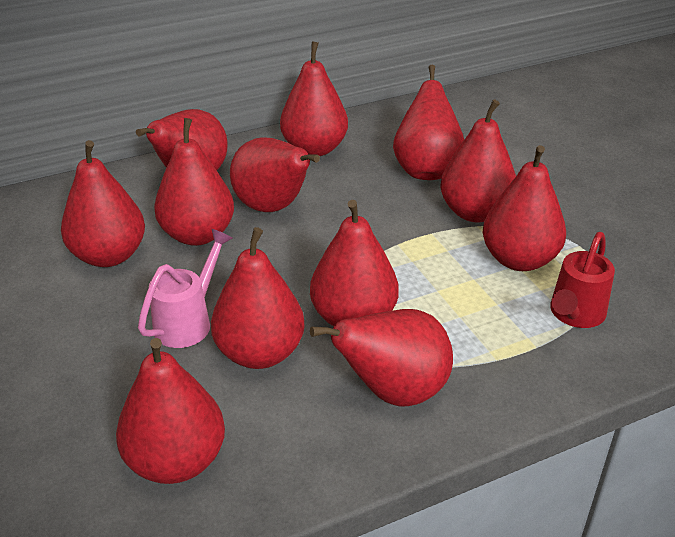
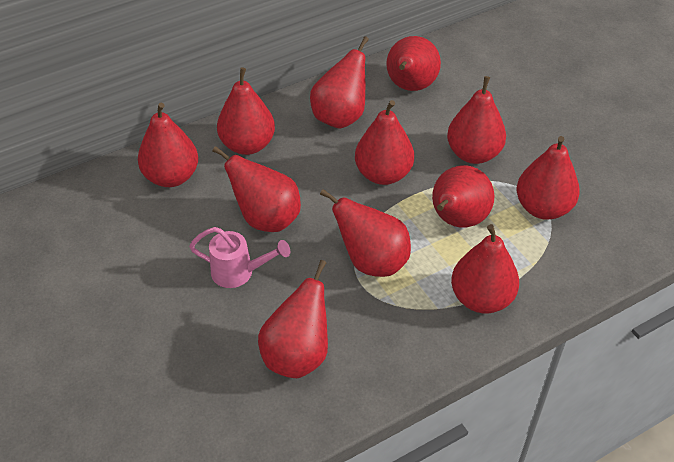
red watering can: [550,232,615,328] = 1 -> none = 0

